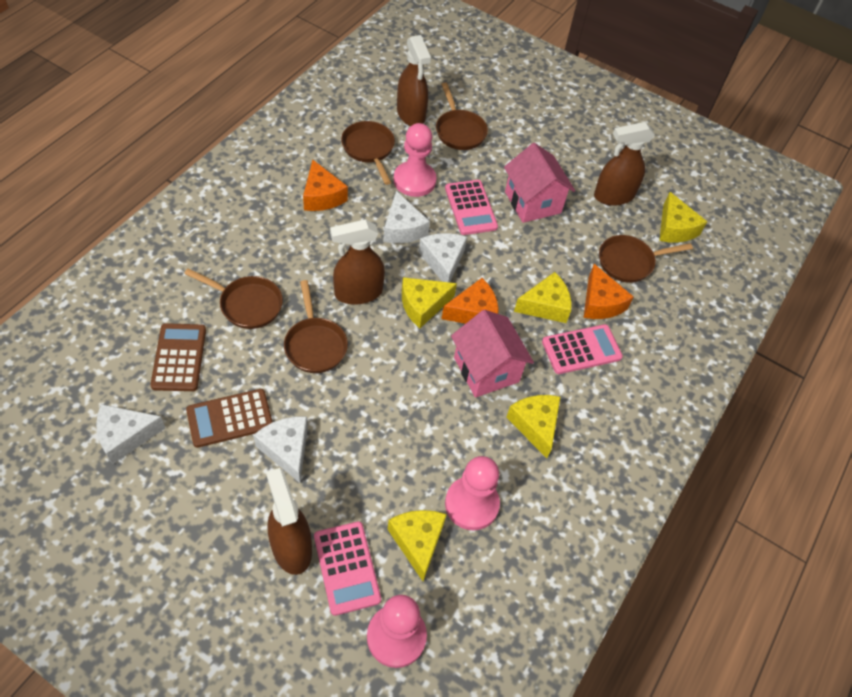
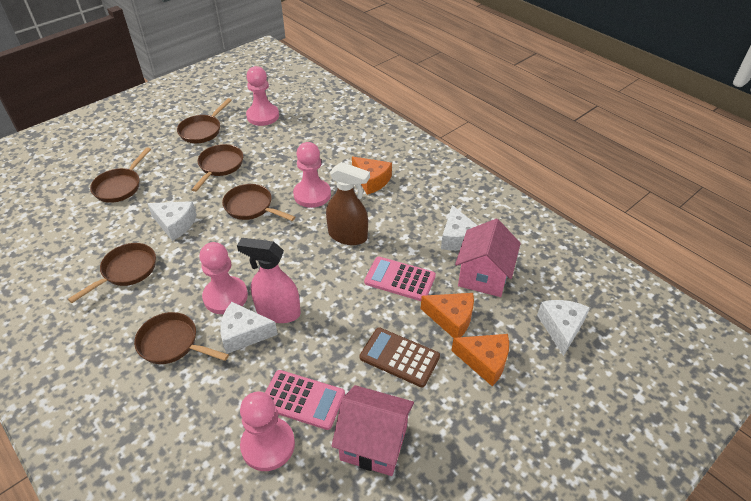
brown calculator: [150,323,206,391] [186,389,272,448] = 2 -> [360,327,440,387] = 1
brown pan: [184,268,283,329] [284,280,348,373] [341,121,395,185] [436,82,488,150] [599,235,693,283] = 5 -> [68,243,156,303] [90,147,151,203] [134,312,229,364] [177,98,232,143] [192,144,243,192] [222,184,295,221] = 6
brown spray bottle: [266,468,312,575] [330,219,385,305] [397,35,431,126] [594,122,655,206] = 4 -> [326,162,370,245] = 1
pink calculator: [314,521,381,616] [445,180,498,235] [542,324,623,374] = 3 -> [265,370,345,430] [364,256,436,301] = 2
pink pawn: [367,595,427,668] [394,123,437,197] [445,456,500,530] = 3 -> [199,242,248,314] [240,392,295,471] [246,66,279,126] [293,142,331,208] = 4
pink spray bottle: none = 0 -> [237,238,301,323] = 1
yellow cheese: [387,510,447,581] [402,277,457,328] [506,395,560,458] [514,272,572,323] [659,192,707,243] = 5 -> none = 0

